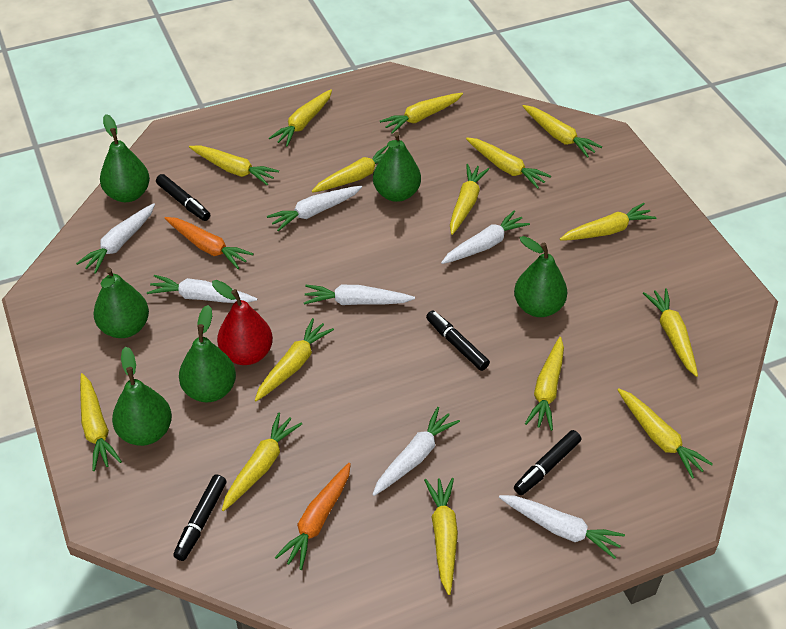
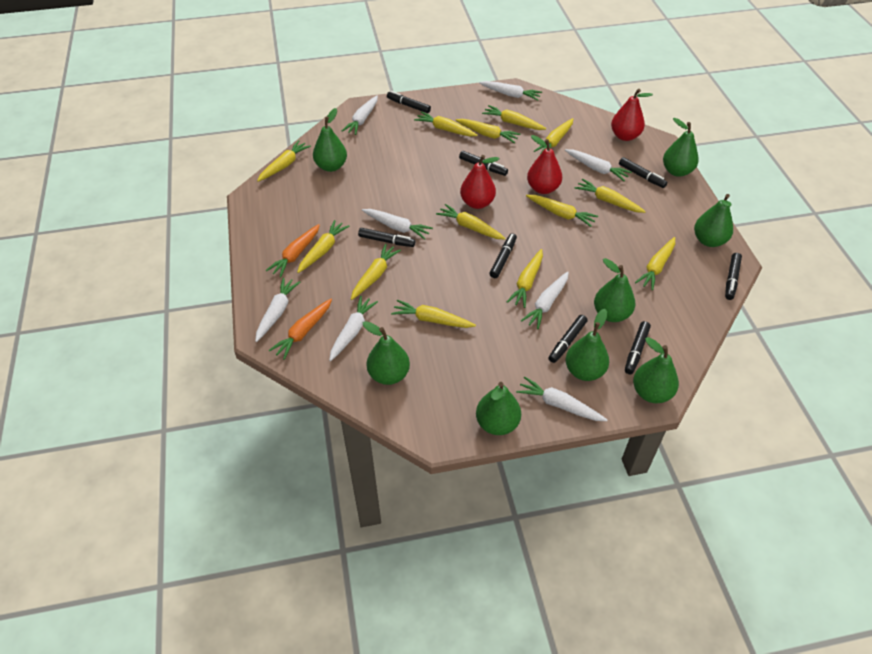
black marker: [156,174,210,221] [173,474,227,561] [426,310,490,371] [514,430,581,495] = 4 -> [358,228,415,247] [387,91,431,113] [459,151,508,176] [490,233,517,278] [549,315,587,363] [619,157,667,188] [625,321,651,374] [725,253,742,300] = 8
green pear: [93,267,149,338] [100,114,150,202] [112,347,172,446] [179,305,236,402] [373,132,421,202] [514,236,568,317] = 6 -> [313,108,347,172] [363,321,410,385] [476,382,521,435] [566,309,609,381] [594,258,635,322] [633,337,679,403] [663,118,699,177] [694,194,733,247] = 8
red pear: [212,280,273,365] = 1 -> [460,155,499,209] [527,135,562,194] [611,89,653,141] = 3
white carrot: [76,203,155,274] [147,275,257,303] [267,186,362,231] [304,285,415,305] [372,407,460,496] [441,211,530,264] [499,495,625,559] = 7 -> [255,277,300,342] [329,296,378,361] [342,95,378,135] [362,209,433,239] [479,81,542,101] [516,376,607,421] [521,271,569,329] [565,149,632,181] = 8
yellow carrot: [80,373,122,471] [189,145,279,185] [222,412,302,511] [255,318,334,401] [269,89,332,147] [312,146,388,193] [380,93,463,134] [424,478,458,595] [450,164,489,235] [466,137,551,189] [523,105,602,158] [525,337,564,431] [560,203,656,241] [618,389,713,479] [643,288,698,377] = 15 -> [257,140,311,181] [297,220,349,273] [351,244,401,300] [391,300,476,328] [414,111,478,136] [436,204,506,240] [455,119,520,143] [482,105,546,130] [507,249,543,308] [526,195,598,227] [534,118,573,154] [575,179,646,213] [635,237,675,290] = 13

